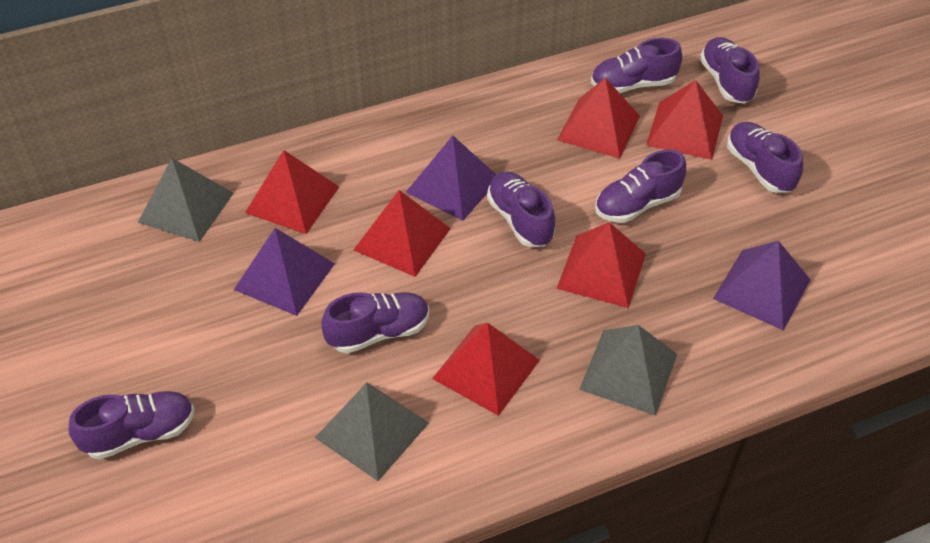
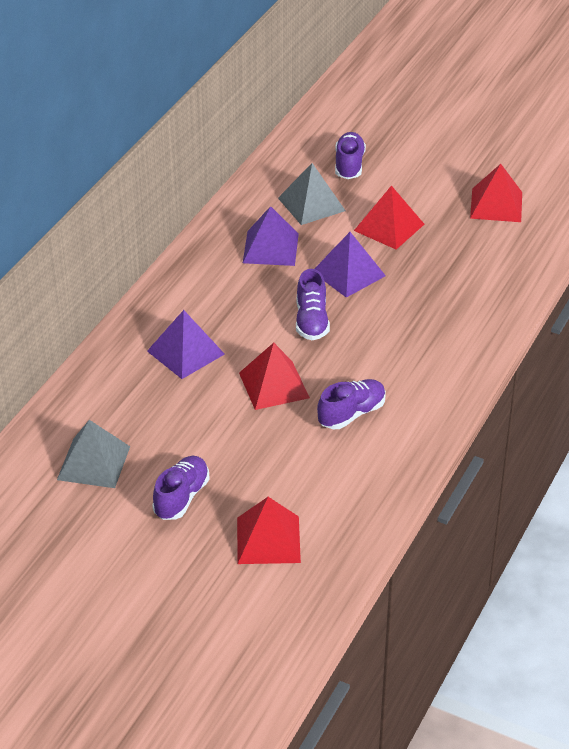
grey pyramid: [138,158,234,242] [315,383,429,481] [579,325,677,416] = 3 -> [57,420,130,488] [278,163,346,225] = 2
purple shoe: [69,391,195,460] [321,292,429,353] [487,171,555,247] [591,38,682,93] [595,150,686,223] [700,37,760,103] [727,122,803,193] = 7 -> [152,456,210,520] [296,269,330,340] [317,379,386,429] [335,132,366,179] = 4
red pyramid: [245,150,339,234] [354,190,451,277] [432,323,540,416] [557,78,640,159] [557,222,646,308] [646,80,723,160] = 6 -> [237,497,301,564] [239,343,310,410] [354,185,424,250] [470,164,522,222] = 4

